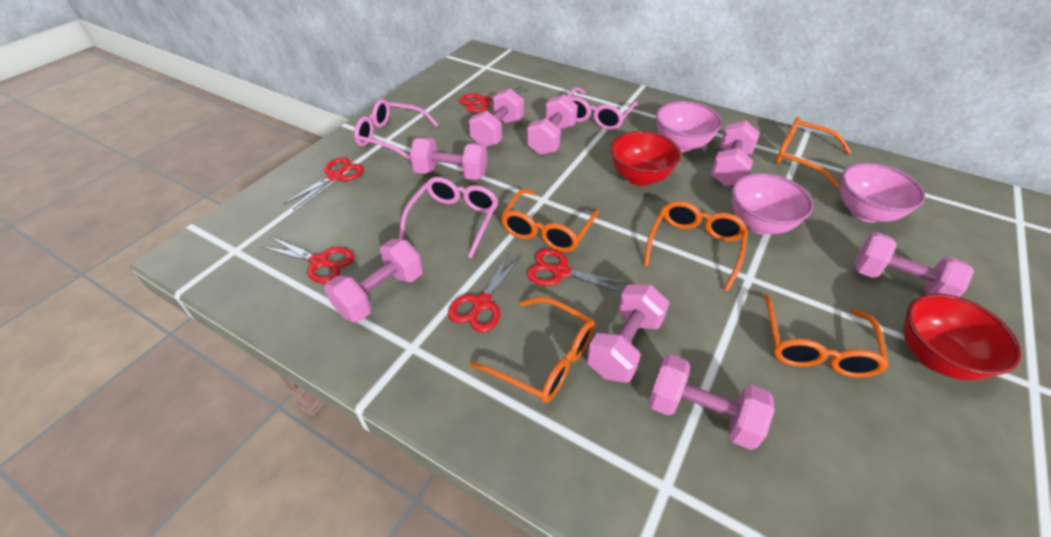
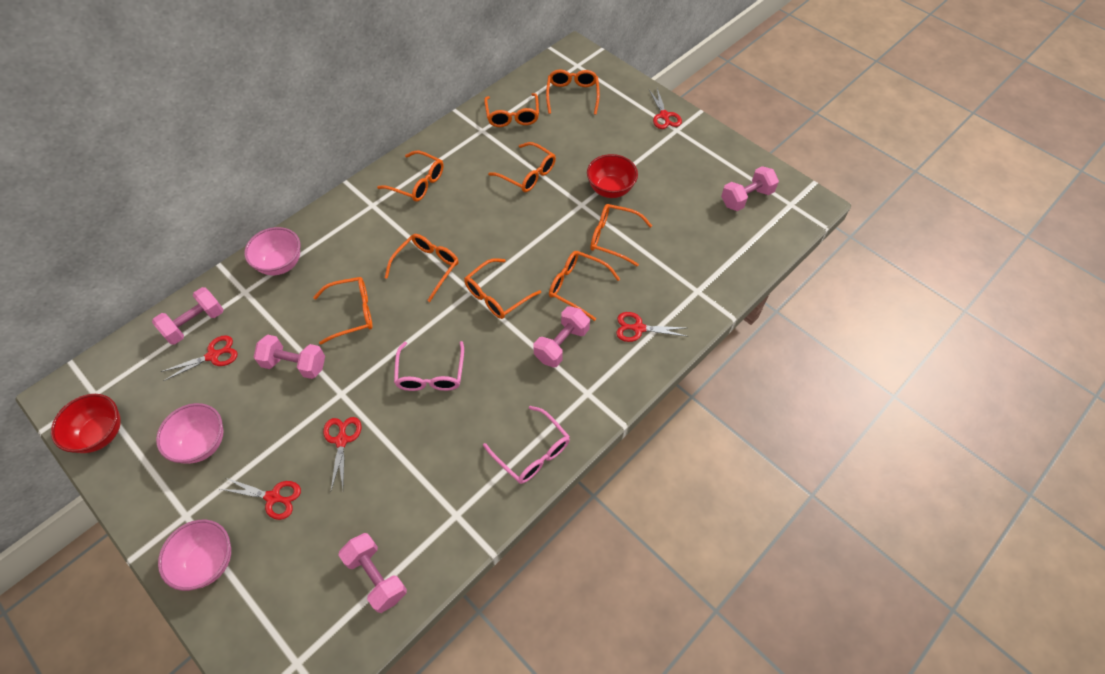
orange glasses: [470,297,595,403] [501,189,599,252] [643,201,748,292] [764,294,889,378] [775,117,851,188] = 5 -> [313,277,372,345] [377,151,444,202] [385,234,459,302] [464,258,541,319] [484,93,539,127] [488,142,556,192] [546,69,600,115] [549,251,620,321] [590,204,652,267] = 9
pink dumbbell: [324,239,423,322] [409,137,487,180] [469,88,524,147] [527,94,578,155] [587,284,669,383] [648,354,775,450] [711,121,760,186] [854,232,974,297] = 8 -> [152,287,224,345] [254,335,325,379] [338,533,407,613] [533,306,590,367] [721,166,779,211] = 5
pink glasses: [354,99,439,160] [399,177,499,259] [567,87,638,130] = 3 -> [394,341,464,391] [483,406,570,484] = 2

